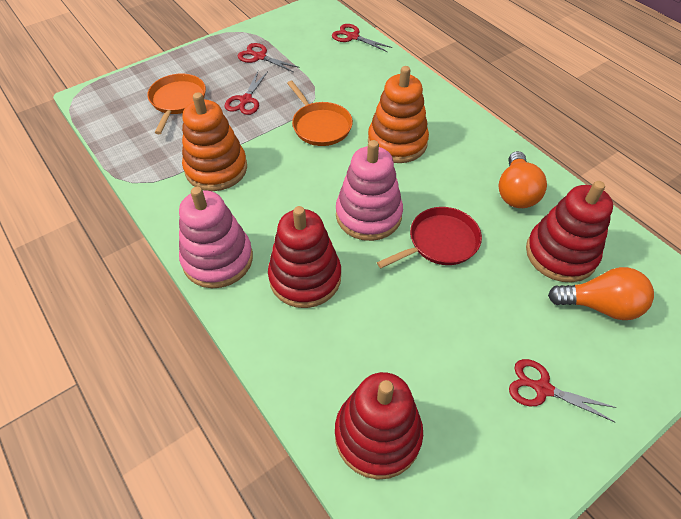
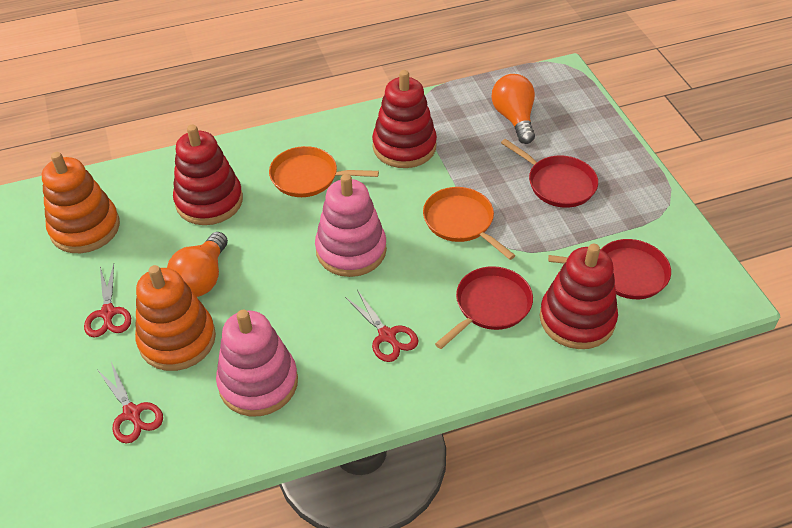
red pan: [377,207,482,268] = 1 -> [435,266,533,349] [501,139,598,208] [548,239,671,299] = 3
red scissors: [225,71,268,115] [238,43,300,72] [332,24,392,52] [509,359,617,422] = 4 -> [84,264,131,337] [98,362,163,444] [345,290,418,362] = 3

